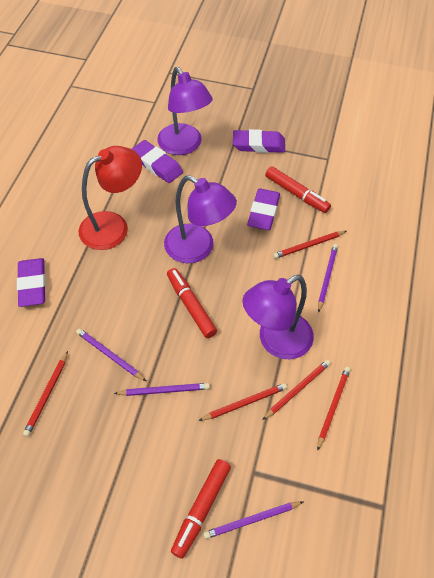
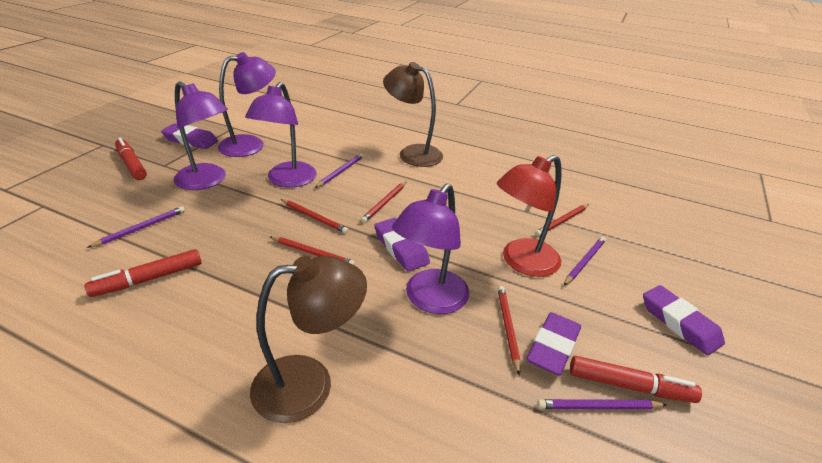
brown lamp: none = 0 -> [250,256,367,423] [383,62,443,167] = 2
purple lamp: [157,67,213,155] [164,175,237,263] [242,275,314,359] = 3 -> [174,81,228,190] [218,52,276,157] [245,82,317,188] [392,184,469,314] = 4

